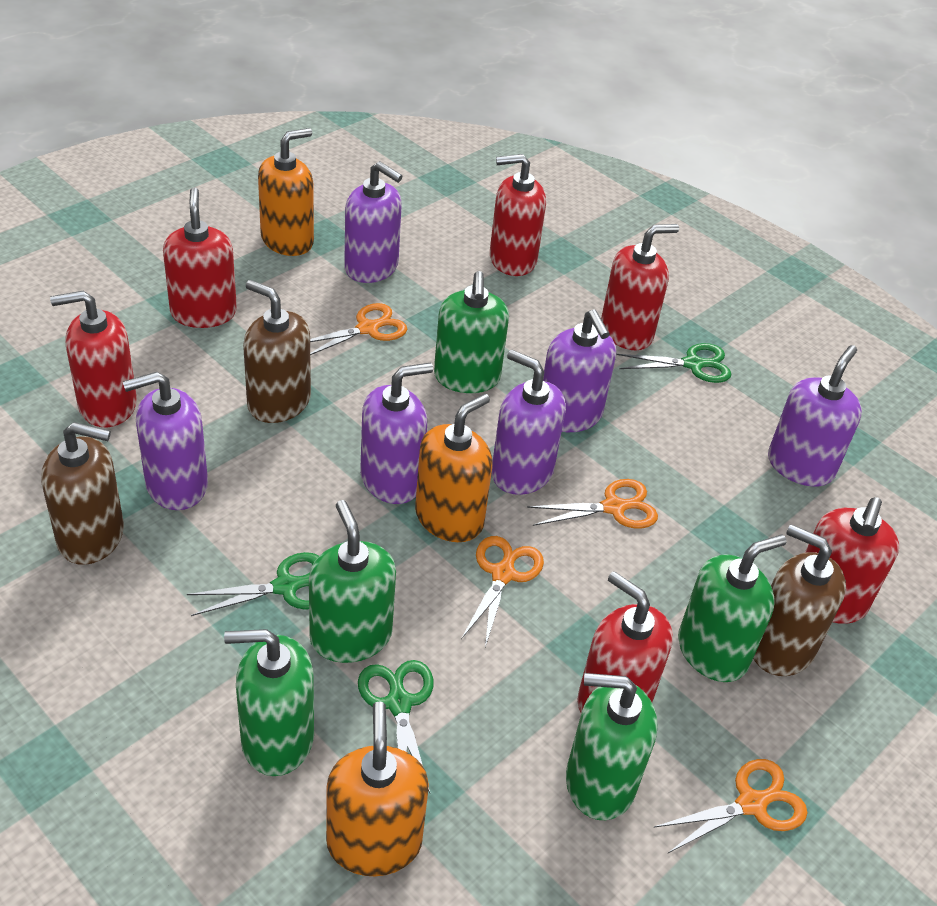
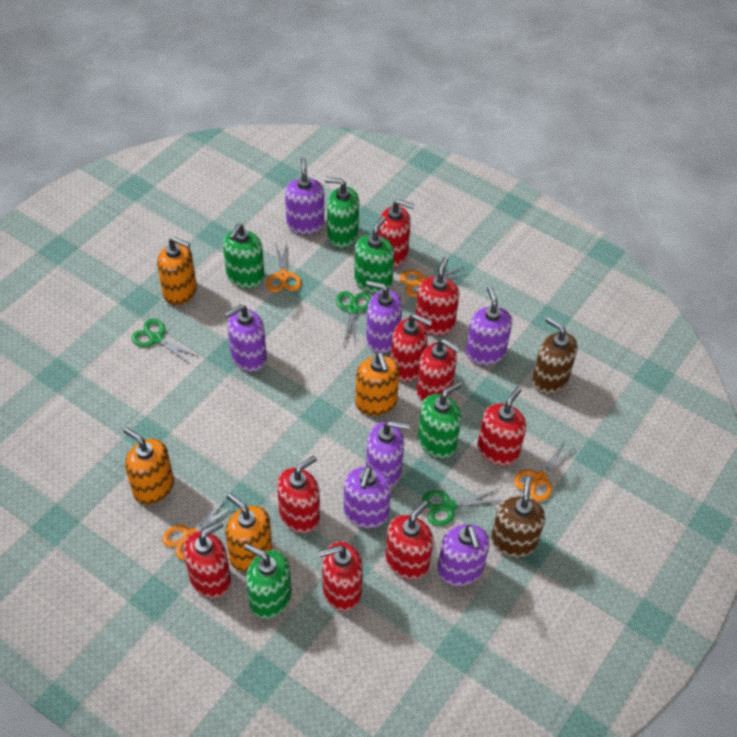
brown soap dispenser: [41,422,124,565] [243,280,311,423] [753,524,846,676] = 3 -> [491,477,545,558] [532,317,578,394] = 2
orange soap dispenser: [258,128,314,256] [326,701,429,876] [415,393,493,542] = 3 -> [123,427,174,505] [157,237,197,305] [225,493,272,572] [355,352,400,416] = 4
purple soap dispenser: [123,372,208,510] [344,161,403,283] [360,363,433,504] [491,350,566,495] [543,310,616,432] [768,345,862,487] = 6 -> [225,304,267,372] [285,157,324,234] [344,466,391,528] [366,281,402,353] [366,421,410,487] [437,524,490,586] [466,286,512,365] = 7
red soap dispenser: [50,291,137,427] [163,187,237,328] [490,154,546,276] [577,571,673,713] [601,224,679,350] [805,497,899,624] = 6 -> [183,521,231,598] [277,456,320,533] [318,541,363,611] [378,199,415,268] [385,500,433,580] [391,314,432,382] [416,257,459,335] [417,339,461,402] [477,387,526,466] = 9

